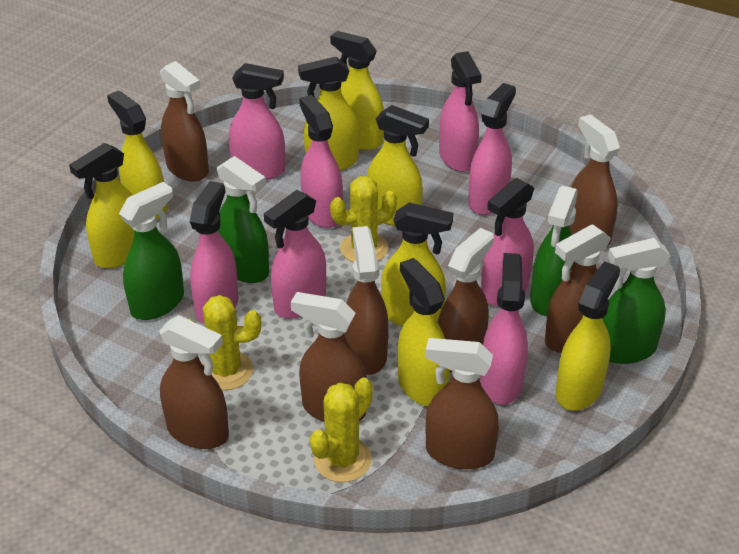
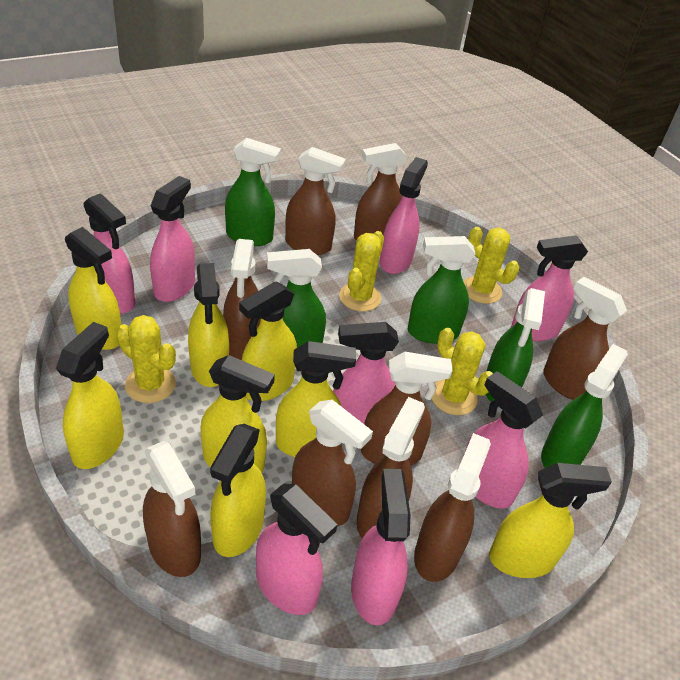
brown spray bottle: [159,315,229,449] [160,61,209,181] [291,292,367,422] [344,226,389,375] [425,338,499,469] [438,228,494,372] [545,224,611,353] [570,114,620,247] = 8 -> [143,441,201,577] [223,239,261,360] [285,147,346,255] [292,400,373,526] [354,143,407,241] [357,397,425,538] [361,352,453,466] [414,433,491,582] [543,277,627,400] = 9
green spray bottle: [119,182,184,320] [217,156,269,283] [530,186,578,316] [602,238,671,364] = 4 -> [225,138,281,246] [267,249,326,348] [408,236,475,344] [485,288,545,402] [541,344,628,468] = 5
yellow cactus: [188,295,261,390] [310,378,373,482] [330,176,397,262] = 3 -> [116,315,176,403] [339,231,384,312] [432,328,493,415] [463,227,519,304] = 4

